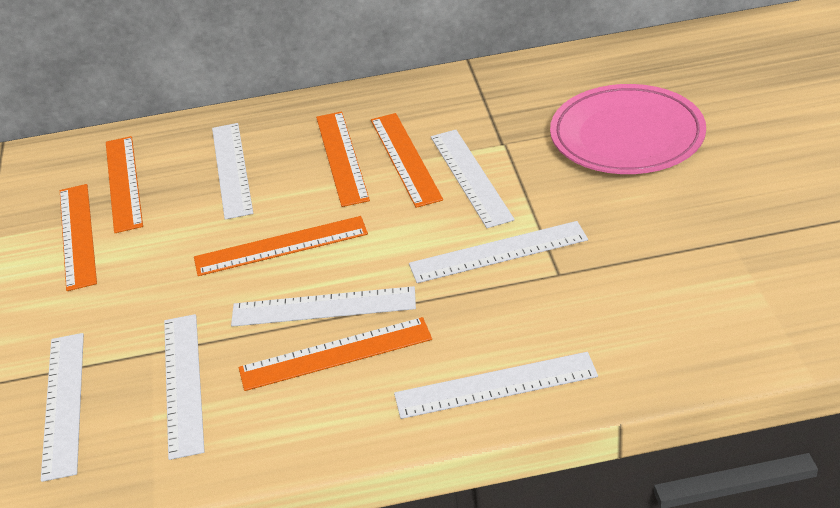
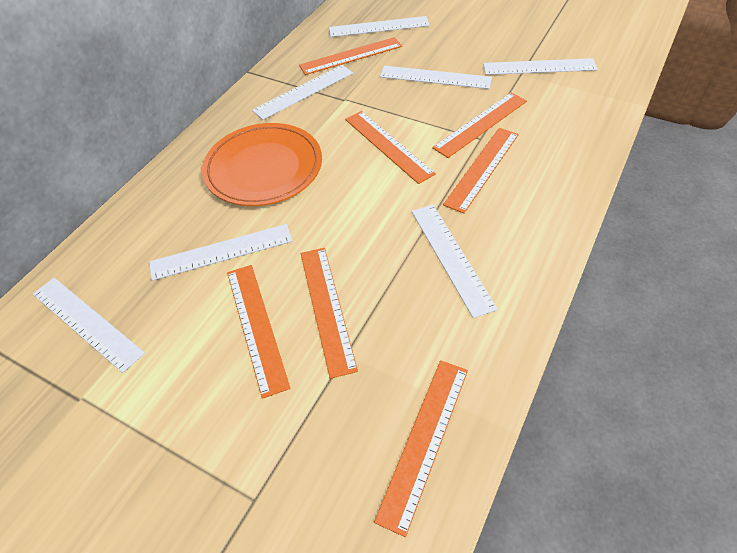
orange plate: none = 0 -> [202,123,322,206] = 1
orange ruler: [60,184,97,291] [106,136,143,233] [194,216,368,276] [239,317,432,391] [316,112,370,207] [371,113,443,208] = 6 -> [227,265,290,399] [299,37,402,75] [301,248,358,379] [345,111,436,184] [374,360,468,537] [432,93,527,158] [443,128,519,214] = 7
pink plate: [550,84,706,174] = 1 -> none = 0

